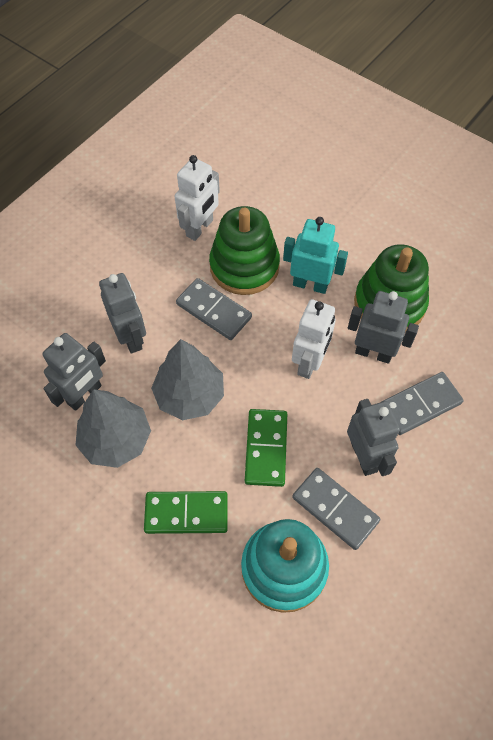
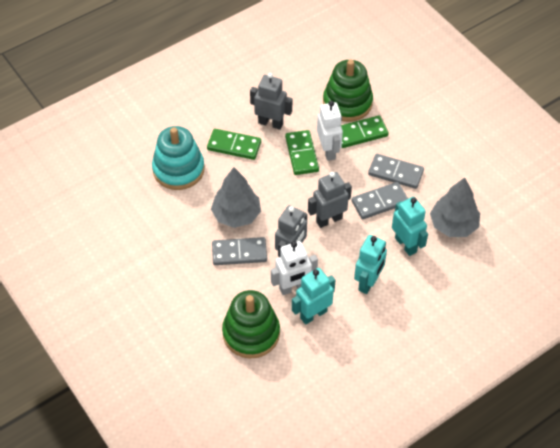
green domino: [144,491,228,534] [245,409,287,487] = 2 -> [207,129,261,160] [285,130,319,175] [341,116,389,148] = 3
grey robot: [42,333,106,411] [99,273,146,354] [347,399,400,476] [348,291,419,364] = 4 -> [250,73,292,130] [275,205,307,257] [308,172,352,228] = 3
turquoise robot: [283,217,348,294] = 1 -> [292,268,335,325] [354,235,387,294] [392,197,428,256] = 3

